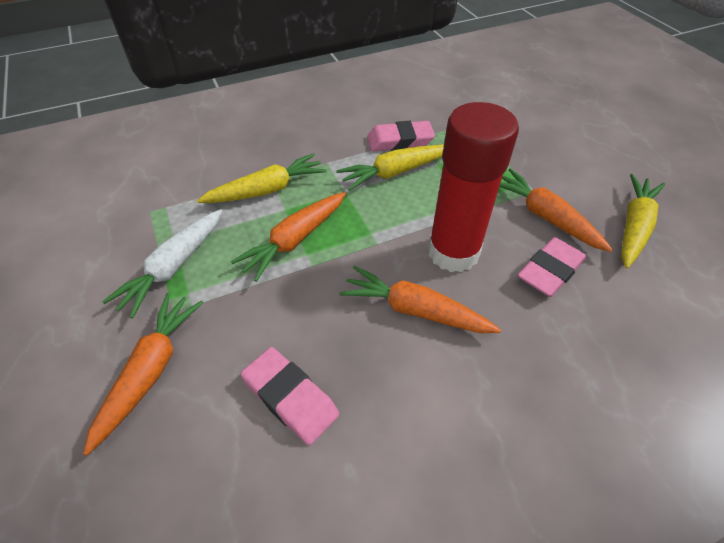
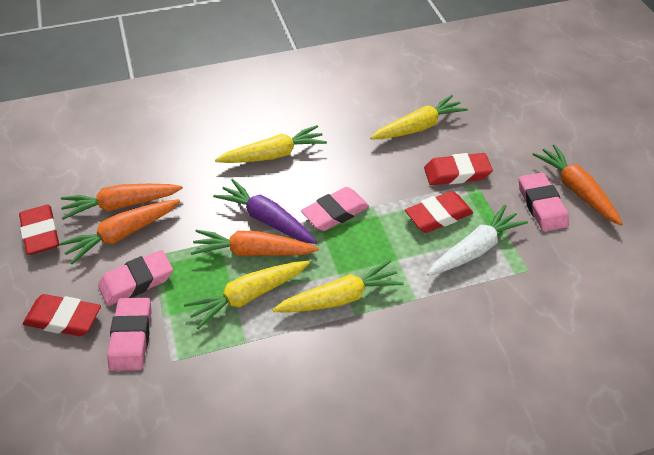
pink eraser: [241,347,339,445] [367,121,435,152] [517,237,586,297] = 3 -> [98,250,173,306] [107,298,151,371] [301,187,369,231] [519,173,569,232] = 4
purple carrot: none = 0 -> [213,179,317,244] = 1
red eraser: none = 0 -> [19,205,59,255] [23,294,101,336] [405,191,473,233] [424,153,493,185] = 4
red glue stick: [428,102,519,272] = 1 -> none = 0
yellow carrot: [197,153,327,203] [337,145,444,191] [621,174,665,268] = 3 -> [184,261,310,329] [215,125,327,163] [273,260,404,313] [370,95,468,139] = 4

